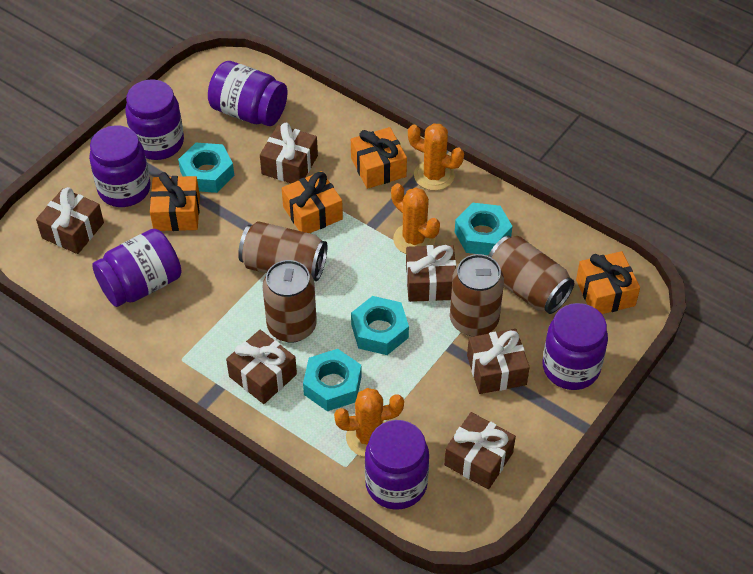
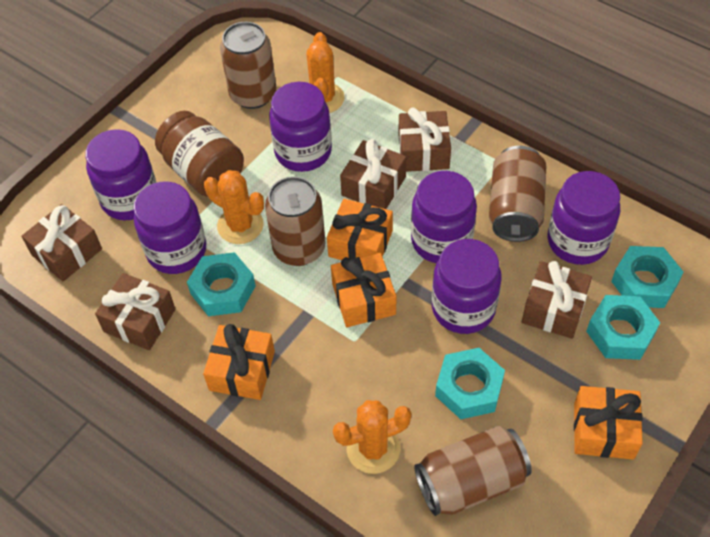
brown gift: [36,187,104,254] [226,330,297,404] [260,122,318,183] [406,245,456,302] [444,412,516,489] [467,329,530,394] = 6 -> [21,204,102,282] [95,273,175,350] [340,139,406,209] [398,108,451,172] [522,261,592,339] = 5
brown jar: none = 0 -> [155,111,244,197] = 1

